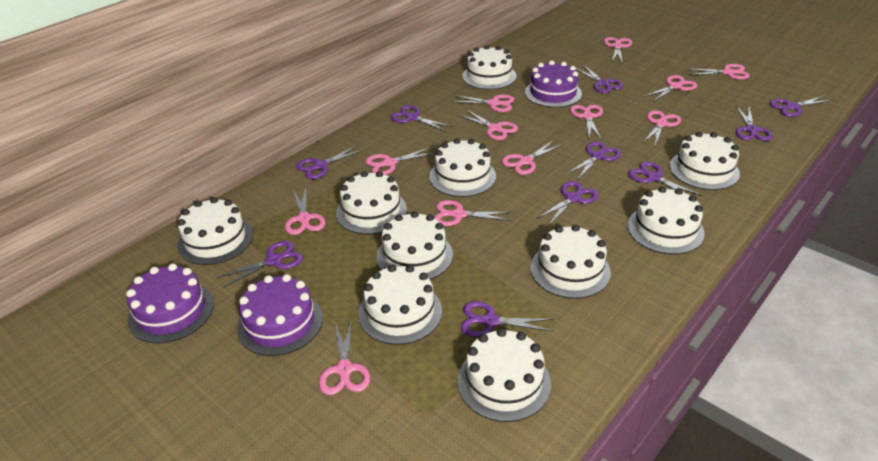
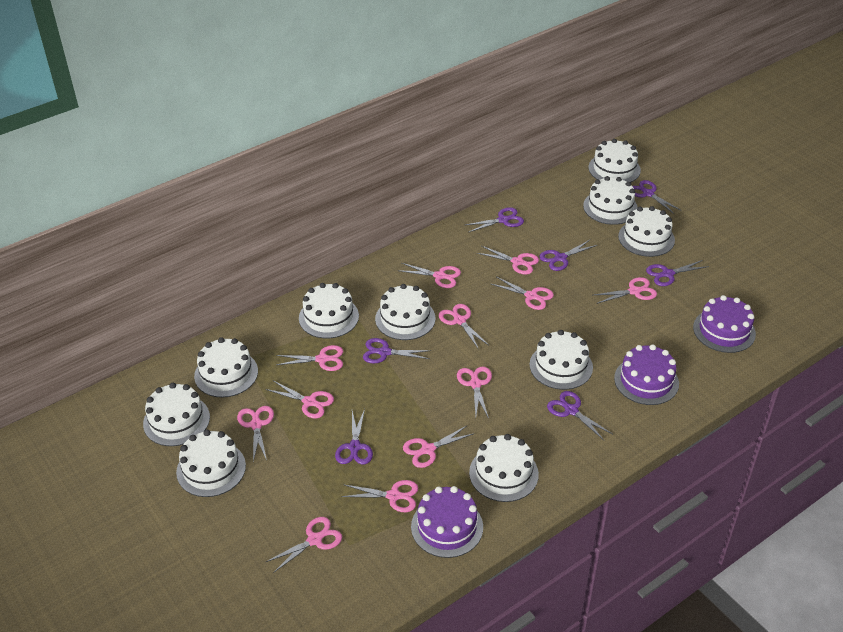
purple scissors: [217,241,303,288] [296,145,364,179] [391,105,452,131] [461,301,554,337] [537,181,599,225] [566,141,621,180] [576,65,624,93] [628,161,703,196] [736,106,773,141] [769,95,833,117] = 10 -> [335,409,373,464] [363,338,431,364] [465,207,524,232] [539,240,597,271] [547,391,613,440] [633,180,682,214] [646,260,709,286] = 7

